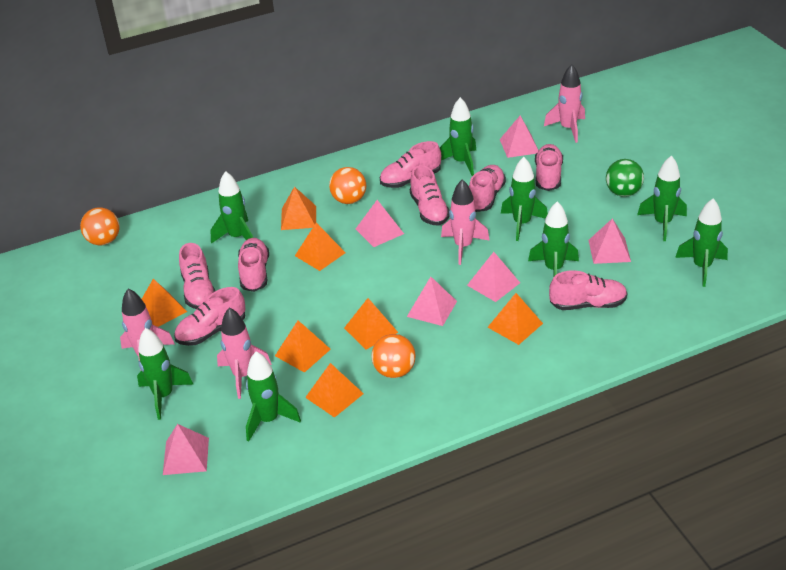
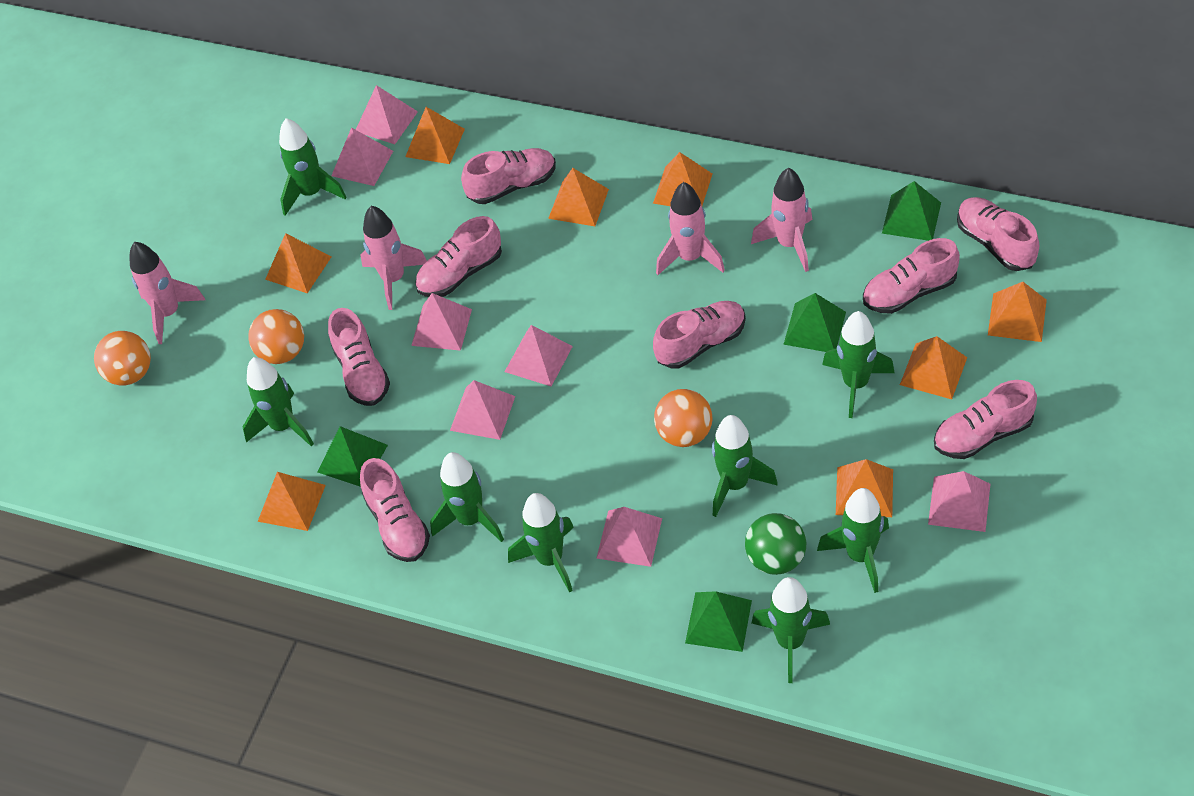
green pyramid: none = 0 -> [317,426,388,487] [685,591,752,652] [783,293,846,352] [882,181,941,241] = 4
orange pyramid: [142,279,187,327] [275,320,331,373] [281,186,316,230] [295,223,346,271] [305,363,364,418] [344,298,398,350] [488,293,543,345] = 7 -> [258,472,326,531] [265,233,332,293] [405,107,465,164] [548,168,609,226] [653,152,712,206] [836,459,893,517] [900,336,967,399] [988,282,1047,342] = 8
pink pyramid: [163,424,209,475] [356,200,404,247] [407,277,457,326] [467,252,520,302] [500,116,539,158] [588,218,631,264] = 6 -> [331,127,393,186] [356,85,418,144] [411,293,472,351] [450,380,515,440] [505,325,573,387] [596,507,662,567] [928,471,990,532] = 7

